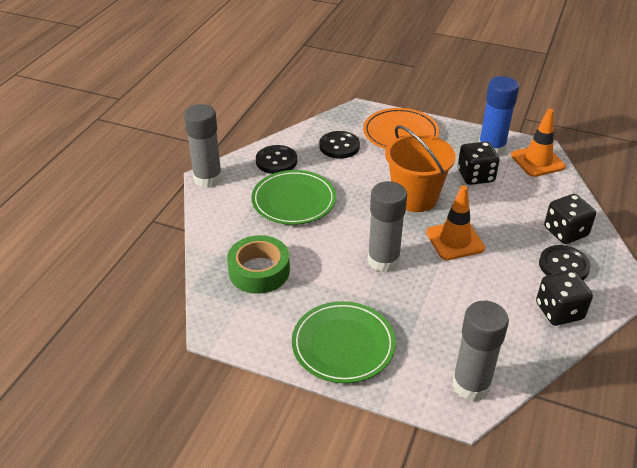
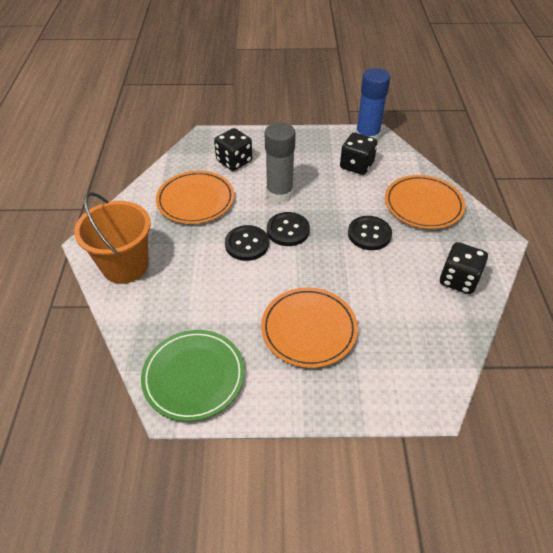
green plate: [251,170,336,225] [292,301,396,383] = 2 -> [141,330,245,421] = 1
green tape: [227,235,290,294] = 1 -> none = 0
grey glue stick: [184,104,222,188] [367,181,407,272] [452,301,509,401] = 3 -> [265,122,296,203] = 1
orange plate: [363,108,439,149] = 1 -> [156,171,234,224] [261,287,358,368] [385,175,465,229] = 3
orange traffic cone: [426,185,485,260] [511,109,566,177] = 2 -> none = 0

